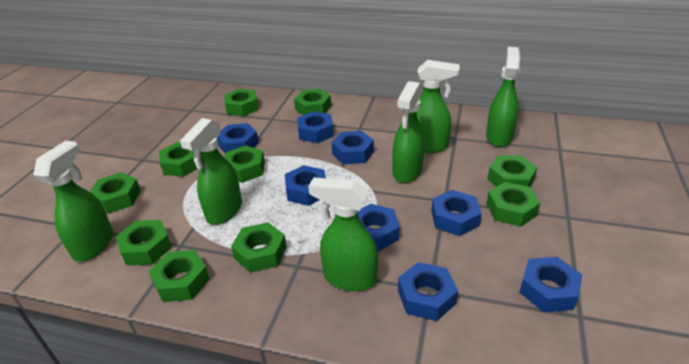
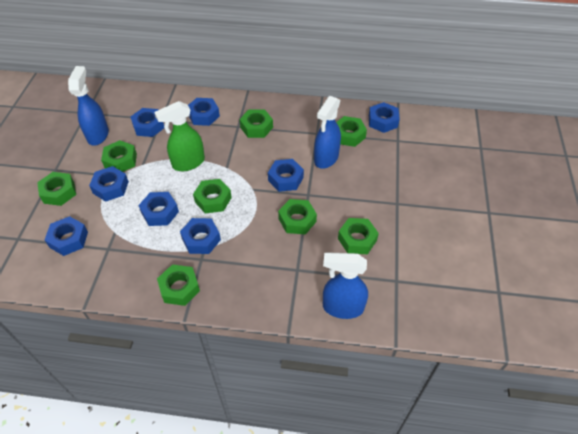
blue spray bottle: none = 0 -> [68,66,109,146] [314,96,341,169] [323,252,368,319] = 3
green nut: [90,172,141,214] [116,220,172,265] [148,250,210,302] [159,142,197,177] [224,89,259,116] [224,146,265,183] [231,222,287,273] [294,89,331,115] [486,182,540,227] [488,155,537,187] = 10 -> [37,172,76,206] [101,140,137,172] [157,264,200,306] [193,179,232,213] [240,110,273,138] [278,199,317,235] [336,116,367,147] [338,218,379,254] = 8
green spray bottle: [33,141,113,261] [180,118,242,225] [308,178,378,291] [392,81,425,183] [416,60,460,153] [486,47,521,147] = 6 -> [154,101,205,171] = 1

